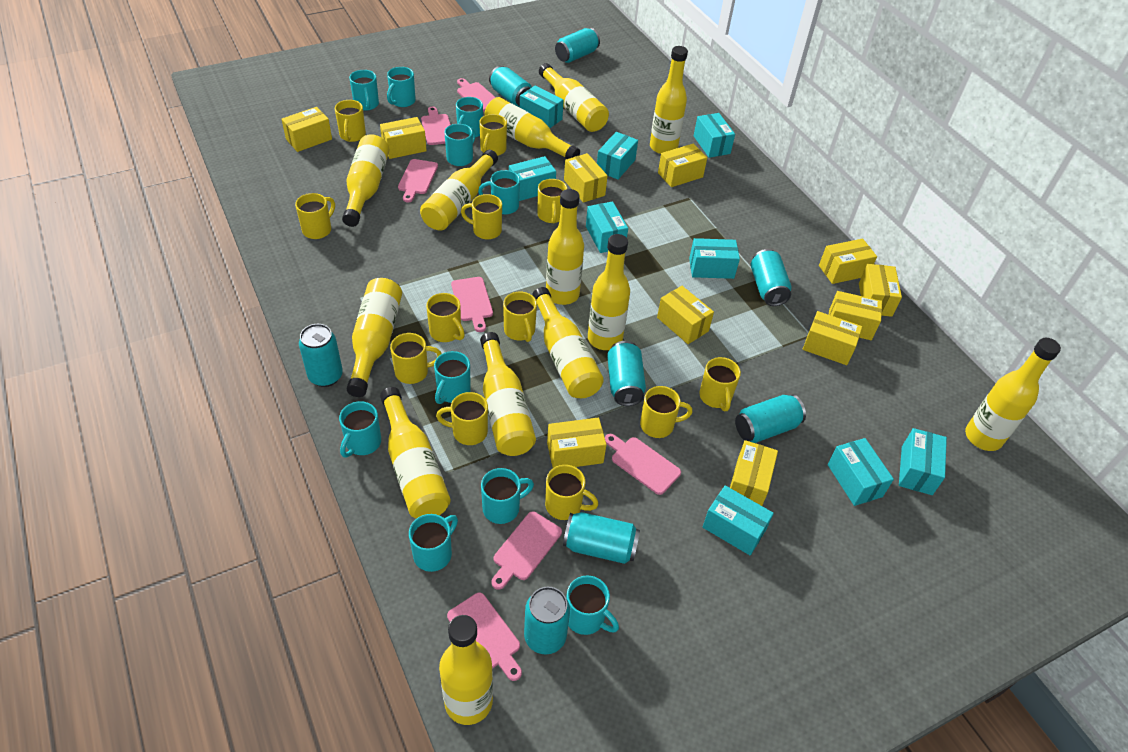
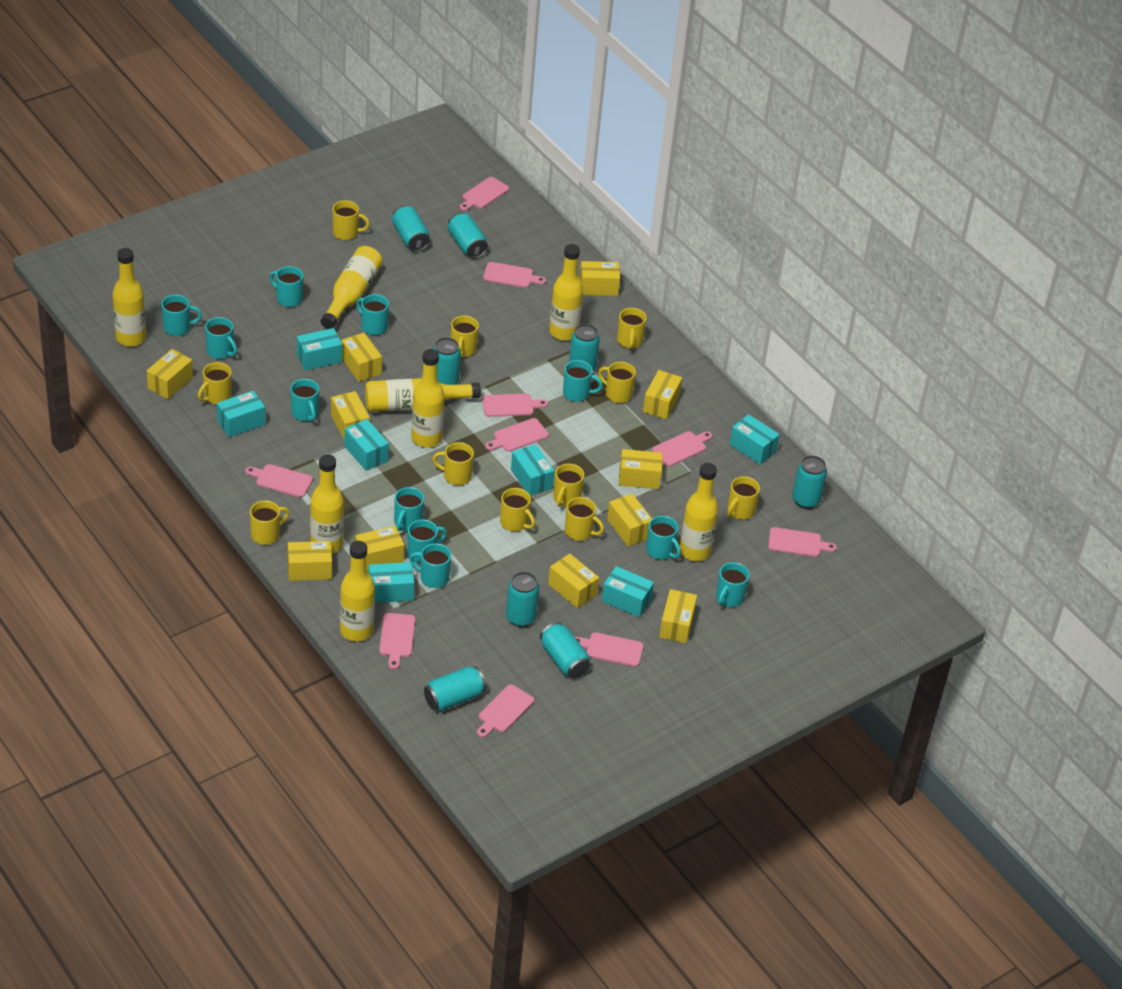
pink cutting board: [398,159,438,203] [421,107,451,145] [447,592,522,681] [451,277,493,332] [457,78,496,112] [491,511,562,590] [605,434,681,495] = 7 -> [245,464,313,497] [379,613,415,669] [460,177,509,211] [477,684,534,738] [482,393,548,417] [483,262,546,288] [485,418,549,452] [575,632,644,667] [652,431,712,467] [768,527,837,557] = 10
turquoise box: [509,156,556,201] [520,86,564,128] [586,202,628,253] [597,132,638,180] [689,238,740,279] [694,113,735,158] [703,485,774,555] [828,438,894,506] [899,428,947,495] = 9 -> [217,391,265,437] [297,328,342,371] [344,419,389,471] [368,562,414,603] [511,444,554,496] [602,566,654,618] [730,414,780,465] = 7
turquoise mug: [339,401,381,457] [349,70,379,111] [387,67,415,107] [409,514,458,572] [434,351,471,404] [444,124,476,166] [456,97,483,138] [478,170,520,214] [481,468,534,524] [566,575,619,635] = 10 -> [161,295,202,336] [205,317,237,359] [269,266,303,307] [291,379,319,422] [356,294,389,335] [394,487,424,531] [408,519,447,564] [409,543,451,588] [563,360,603,402] [646,516,681,560] [716,562,750,607] = 11
yellow bottle: [342,134,389,227] [347,278,402,397] [380,387,451,519] [420,150,498,231] [439,615,493,725] [480,332,536,456] [484,97,580,159] [532,287,604,398] [539,63,609,132] [546,189,584,305] [588,234,630,350] [650,46,688,154] [965,338,1061,451] = 13 -> [113,248,146,347] [310,454,344,554] [321,246,382,329] [340,541,375,642] [365,378,481,412] [411,349,445,448] [549,244,583,341] [680,463,718,561] = 8
yellow mug: [295,193,335,239] [335,100,366,142] [390,333,442,384] [426,293,465,342] [436,392,488,445] [461,194,502,240] [479,114,507,156] [503,292,537,342] [537,179,567,224] [545,465,599,520] [640,386,693,438] [699,357,741,411] = 12 -> [198,362,232,405] [250,501,289,545] [332,200,370,240] [433,442,474,485] [451,316,479,357] [500,488,535,532] [553,464,584,507] [565,497,604,541] [598,362,636,403] [617,308,647,349] [728,476,760,520] = 11

